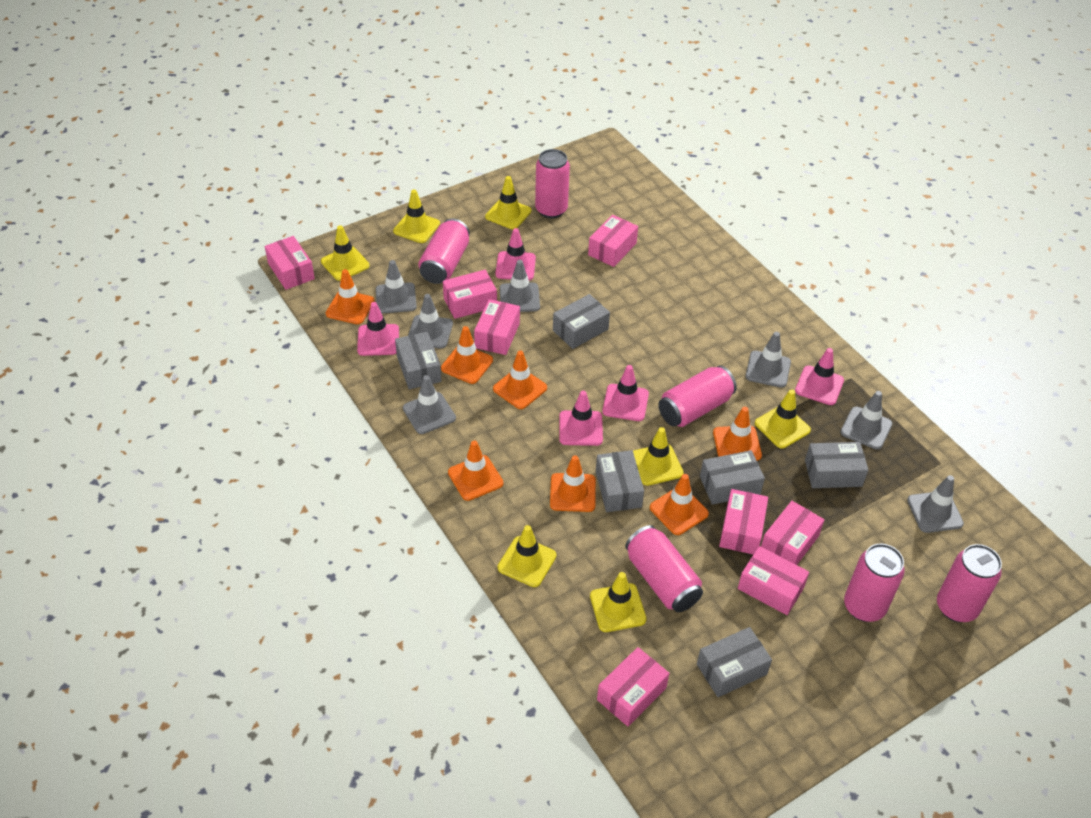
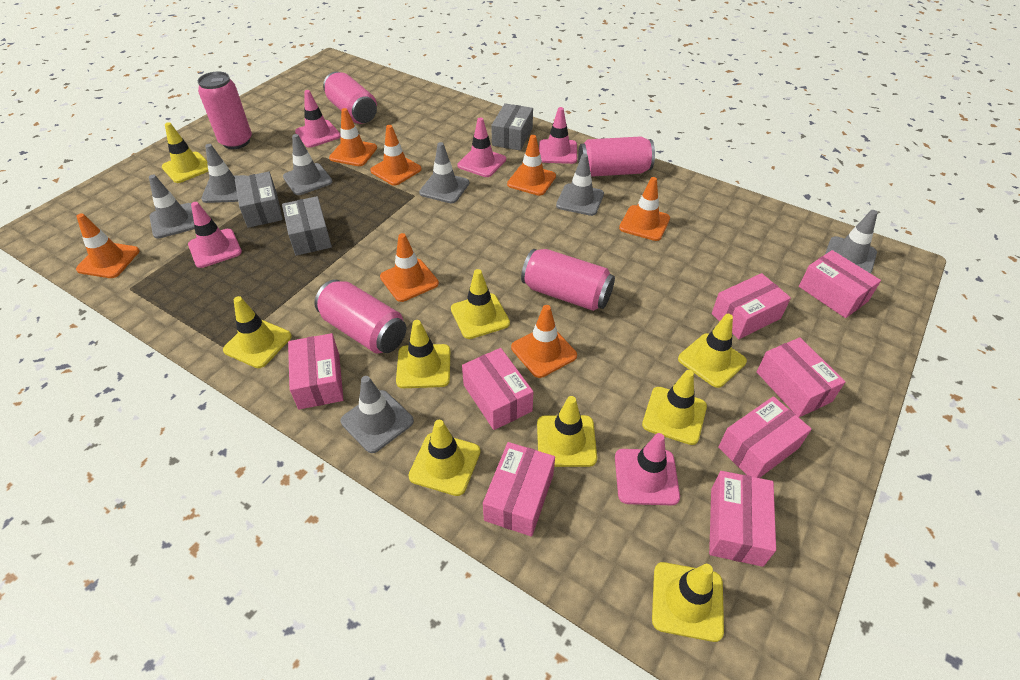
grey box: [395,332,442,389] [553,294,610,349] [596,450,644,512] [697,627,772,697] [700,450,765,505] [805,442,868,488] = 6 -> [235,172,283,228] [282,196,332,256] [491,103,533,151] = 3
pink can: [418,218,470,284] [535,149,570,219] [625,525,703,612] [658,366,737,427] [844,544,905,622] [937,544,1002,622] = 6 -> [198,72,252,149] [314,279,406,354] [323,72,377,124] [521,249,615,311] [578,136,655,177] = 5
yellow traffic cone: [321,225,370,281] [393,190,440,243] [485,176,531,229] [497,525,557,587] [590,572,647,632] [633,427,684,486] [755,389,811,448] = 7 -> [162,122,208,183] [223,296,292,368] [396,320,450,388] [408,420,480,496] [451,269,510,339] [537,396,597,467] [642,370,707,445] [652,562,724,642] [678,314,747,388] = 9

